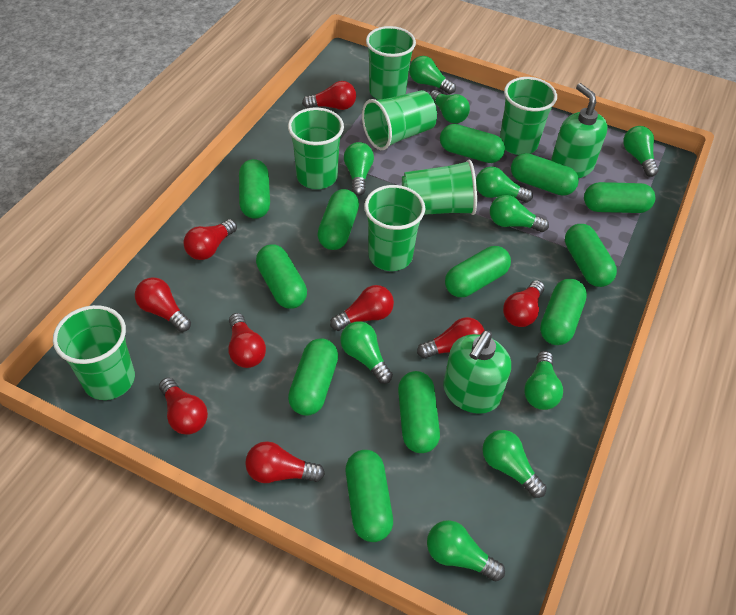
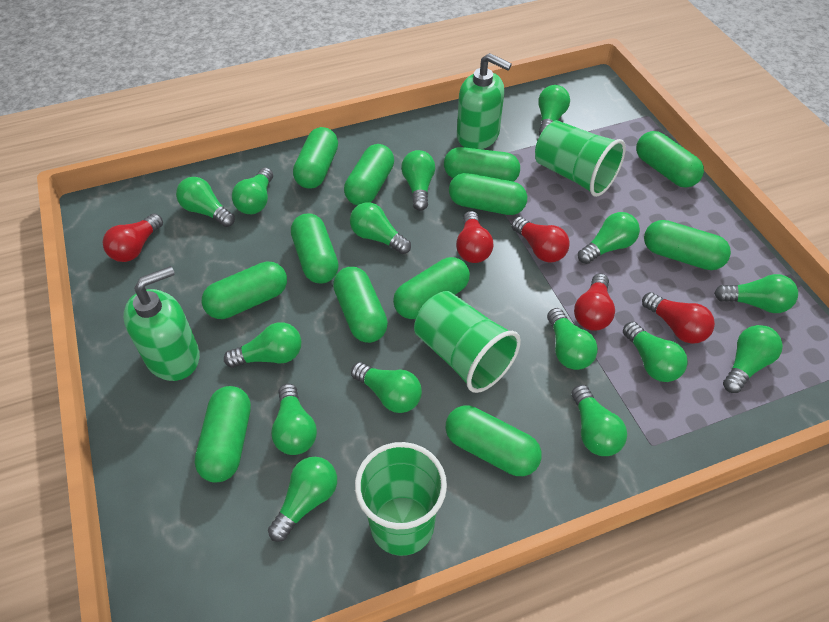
green cup: [53,305,135,400] [288,107,344,189] [362,90,437,150] [364,185,425,271] [366,26,416,100] [402,160,477,215] [500,77,557,155] = 7 -> [355,442,447,556] [414,291,521,393] [535,120,626,197] = 3
green light bulb: [340,321,393,384] [344,142,374,196] [409,56,456,94] [427,520,505,581] [430,90,470,123] [476,167,533,203] [482,430,547,498] [490,195,549,232] [524,351,563,410] [623,126,659,177] = 10 -> [176,177,235,227] [224,322,301,368] [232,168,273,214] [268,457,337,542] [271,384,317,455] [350,202,411,254] [351,362,422,413] [401,150,435,211] [538,85,570,135] [547,308,598,370] [571,385,627,456] [578,212,640,264] [623,321,688,382] [714,274,798,313] [723,325,783,393] = 15
red light bulb: [135,277,191,332] [159,378,208,435] [183,219,237,260] [228,313,266,368] [245,441,325,483] [302,81,356,110] [330,285,394,331] [417,317,485,359] [503,280,545,327] = 9 -> [103,213,163,262] [456,211,493,263] [511,217,570,262] [574,273,615,331] [642,292,715,344] = 5

